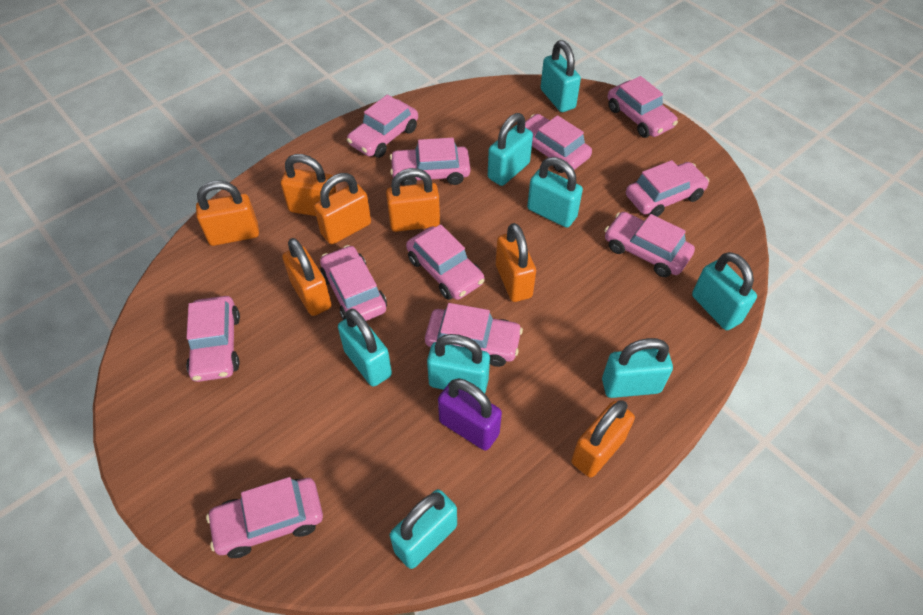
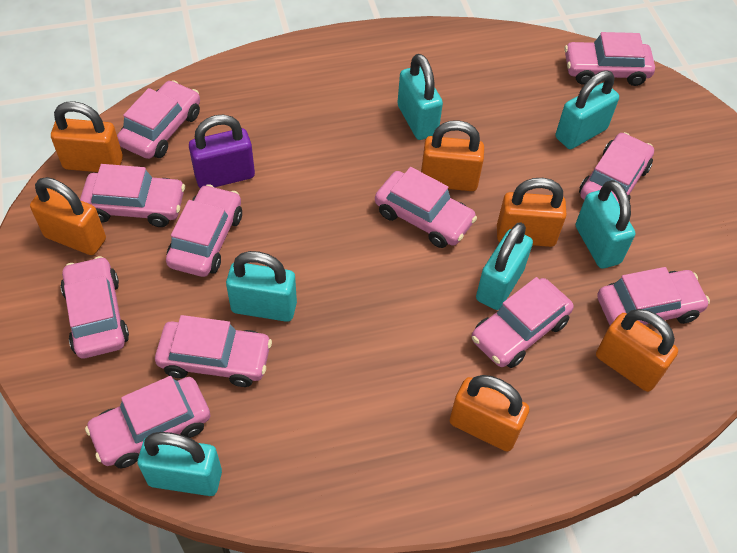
orange padlock: [196,180,259,246] [281,154,337,216] [282,238,332,316] [314,173,371,244] [386,168,440,232] [496,223,536,302] [571,401,635,478] = 7 -> [30,177,106,255] [51,101,123,172] [421,120,484,191] [450,375,529,452] [497,178,566,247] [596,309,678,392] = 6
turquoise padlock: [338,309,392,387] [390,489,457,569] [427,334,490,393] [488,113,533,186] [527,157,583,228] [541,40,581,112] [602,338,673,398] [692,252,757,330] = 8 -> [138,432,222,496] [226,251,297,322] [397,54,443,140] [476,222,533,310] [556,70,619,149] [576,180,635,269] = 6

